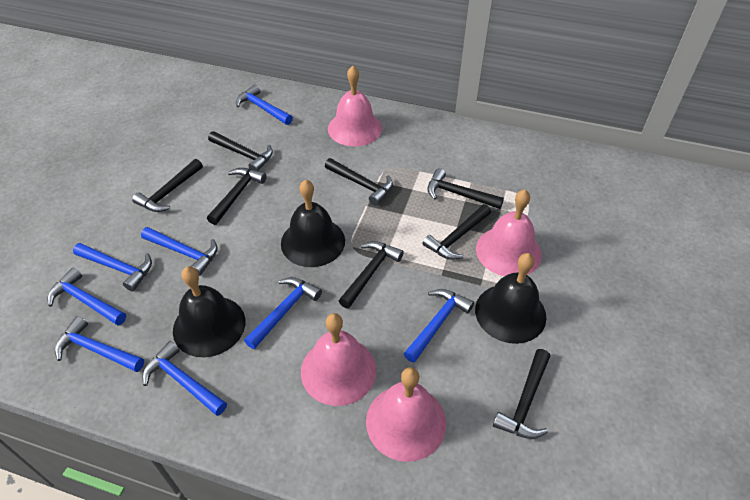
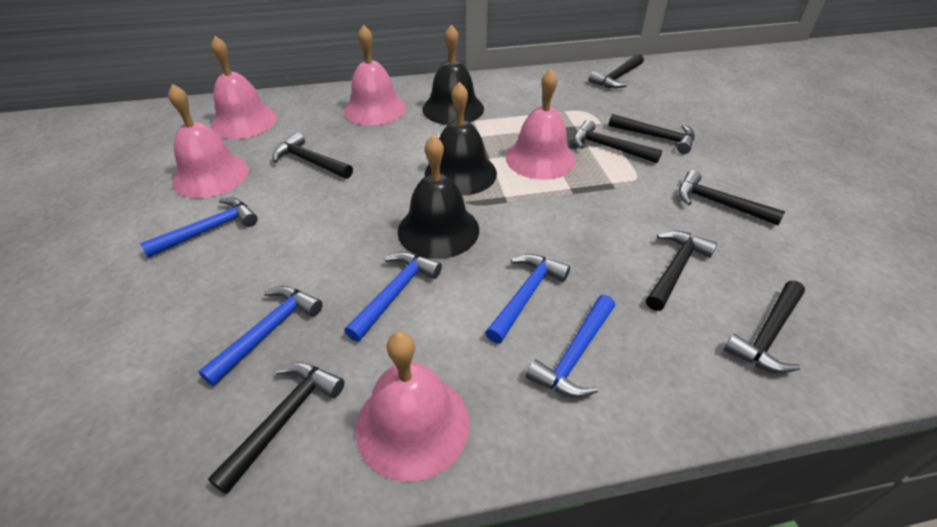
blue hammer: [47,268,126,325] [55,316,144,372] [73,243,152,292] [141,227,218,276] [142,341,227,416] [236,84,293,125] [244,277,322,349] [404,289,474,363] = 8 -> [140,197,258,258] [198,286,323,386] [344,252,442,342] [485,254,570,343] [526,295,615,398] = 5
pink bell: [301,313,377,406] [328,66,382,147] [366,367,446,462] [476,189,542,276] = 4 -> [168,84,249,198] [210,36,277,139] [344,25,406,125] [356,332,470,482] [505,69,576,180] = 5

